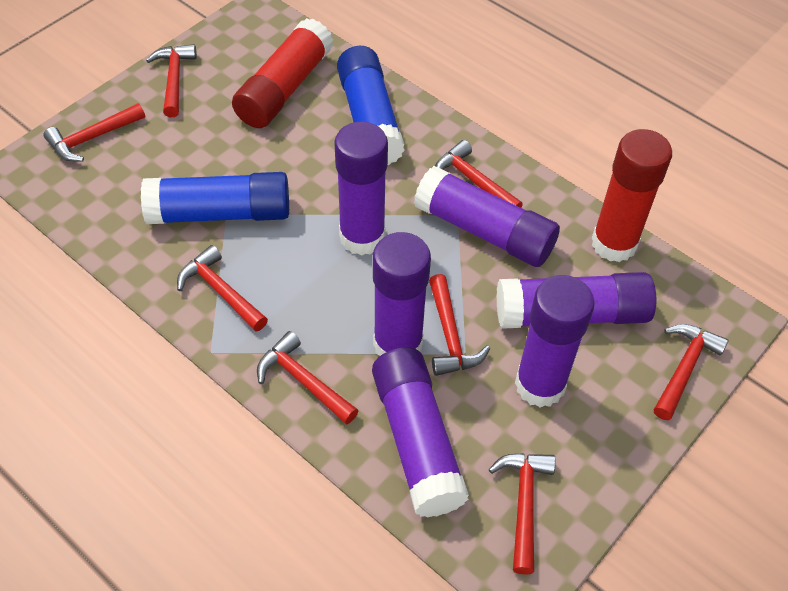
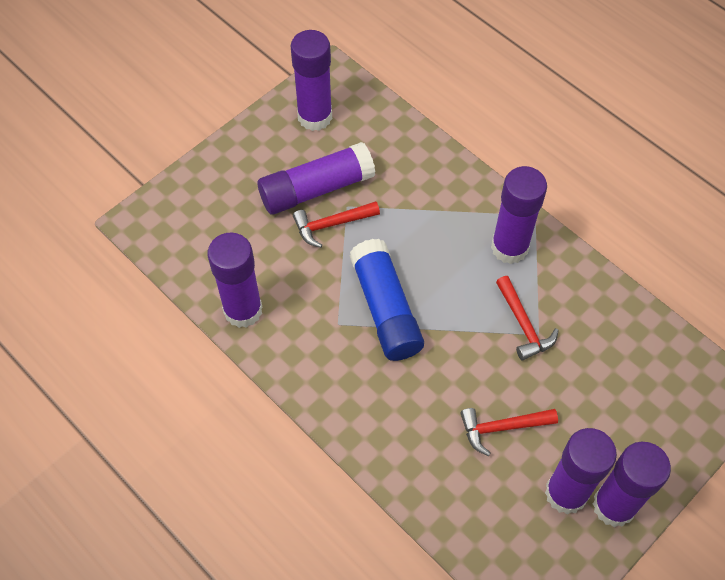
blue glue stick: [141,172,289,224] [337,46,405,165] = 2 -> [350,239,424,361] = 1
red glue stick: [232,18,333,128] [592,129,672,262] = 2 -> none = 0
red hammer: [44,103,145,162] [146,44,197,117] [177,245,268,332] [257,331,359,425] [429,274,490,376] [435,140,523,208] [489,453,556,575] [654,324,729,420] = 8 -> [293,201,380,248] [460,408,558,456] [496,276,559,360] = 3

